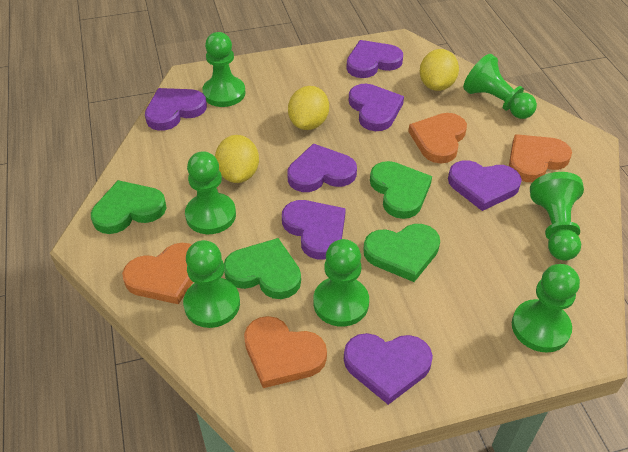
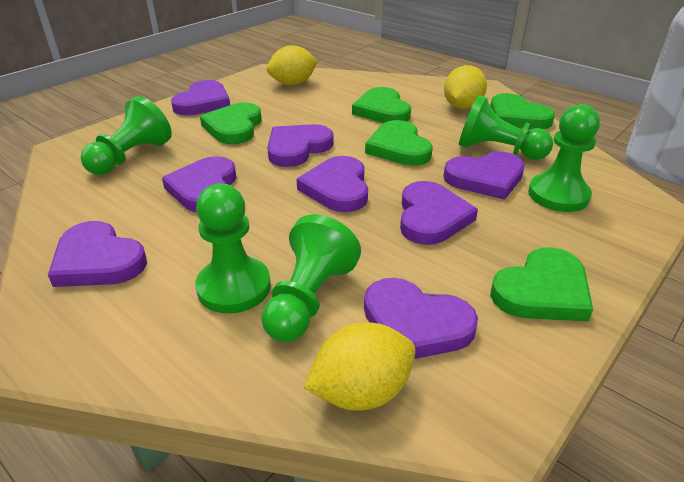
green heart: [91,180,166,234] [224,238,301,299] [363,224,440,282] [370,161,432,219] = 4 -> [200,103,261,144] [352,87,411,123] [365,120,433,166] [490,93,555,129] [490,247,593,322] = 5
green pawn: [183,240,240,328] [185,151,236,234] [202,32,245,107] [313,239,369,327] [463,54,537,119] [512,264,580,353] [530,172,584,260] = 7 -> [81,96,172,175] [195,184,271,313] [261,214,361,342] [459,95,553,160] [528,104,600,212] = 5
orange heart: [122,243,193,304] [244,316,327,388] [408,113,467,163] [509,134,572,182] = 4 -> none = 0
purple heart: [145,88,207,131] [282,200,346,259] [287,143,357,192] [344,333,433,405] [346,40,403,78] [349,84,404,131] [448,160,522,211] = 7 -> [48,221,147,287] [162,156,236,212] [171,80,230,116] [267,124,334,167] [297,156,368,212] [364,278,478,359] [400,181,478,245] [443,151,525,200] = 8

